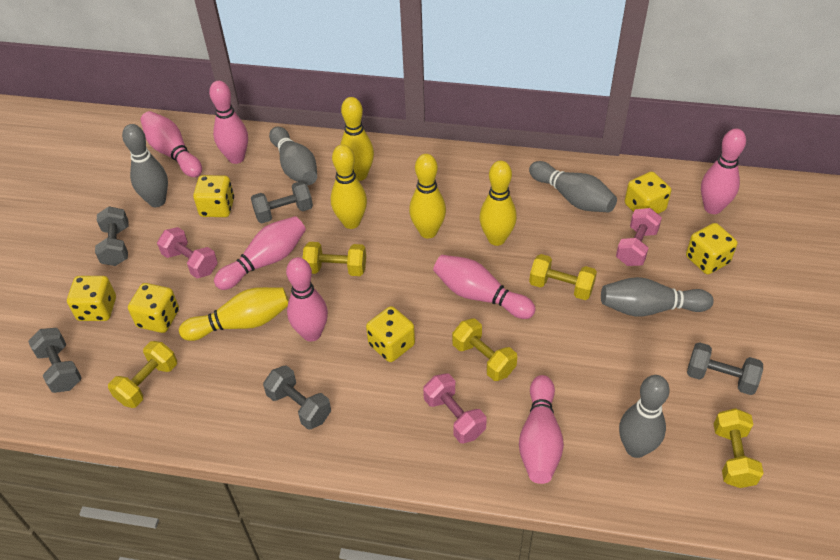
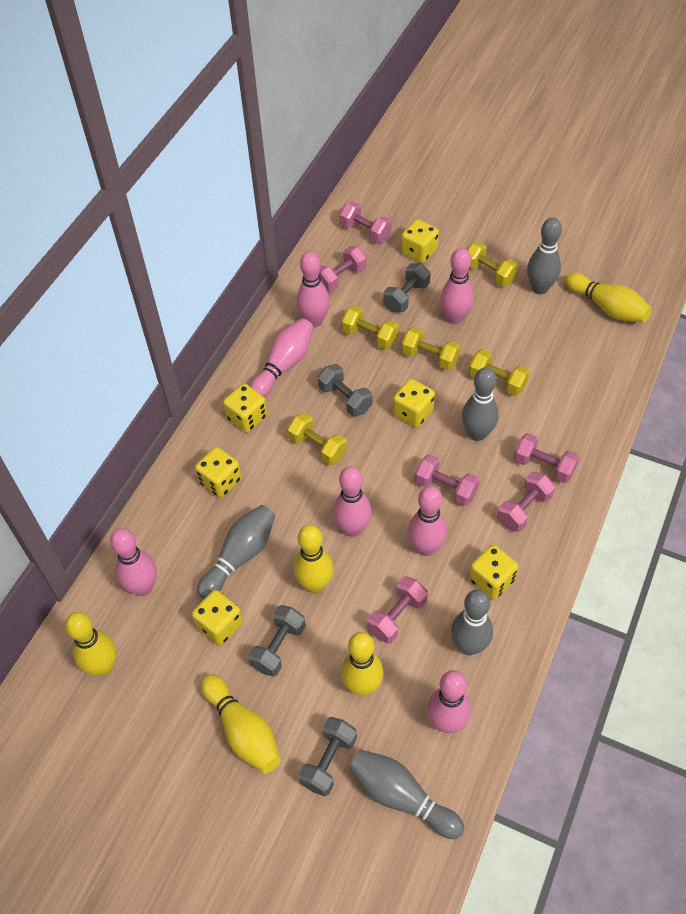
grey dumbbell: [28,328,82,393] [95,206,129,266] [251,181,313,223] [263,365,331,430] [687,342,763,395] = 5 -> [248,605,306,677] [298,717,357,796] [318,364,373,417] [383,263,431,312] = 4
pink dumbbell: [157,227,218,278] [423,373,487,443] [616,208,662,266] = 3 -> [319,246,367,292] [340,202,392,243] [367,576,428,643] [415,454,480,506] [497,472,555,532] [514,433,579,483] = 6

